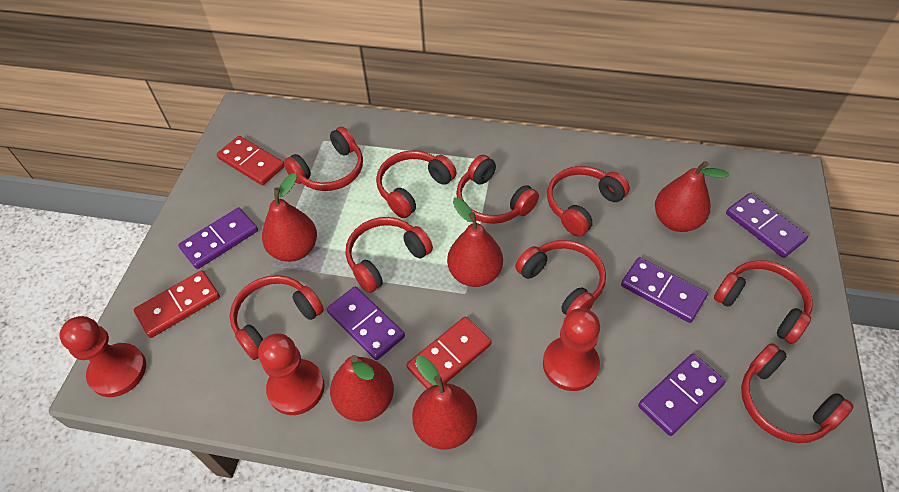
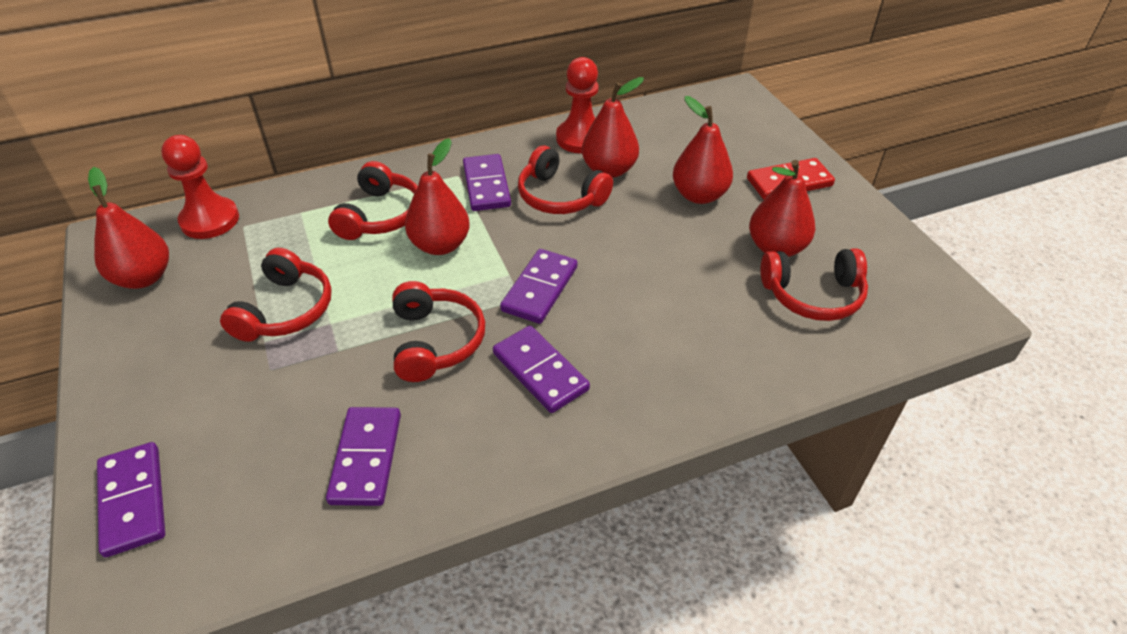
red domino: [134,270,220,338] [217,136,285,185] [406,317,491,389] = 3 -> [747,158,835,199] = 1
red headphones: [230,275,324,360] [284,127,363,191] [346,217,433,293] [376,150,457,218] [456,155,539,224] [515,240,606,315] [547,166,630,237] [714,260,813,344] [741,343,854,443] = 9 -> [220,248,332,342] [328,161,418,240] [392,281,485,382] [518,145,613,214] [761,248,868,321] = 5
red pawn: [59,316,146,397] [258,333,325,415] [543,308,600,391] = 3 -> [161,135,239,239] [556,57,599,153] = 2

